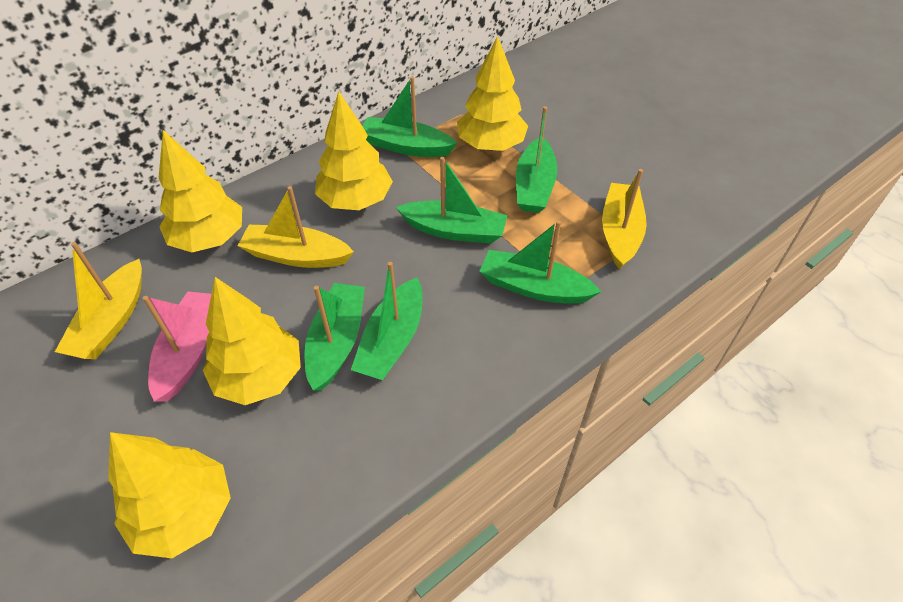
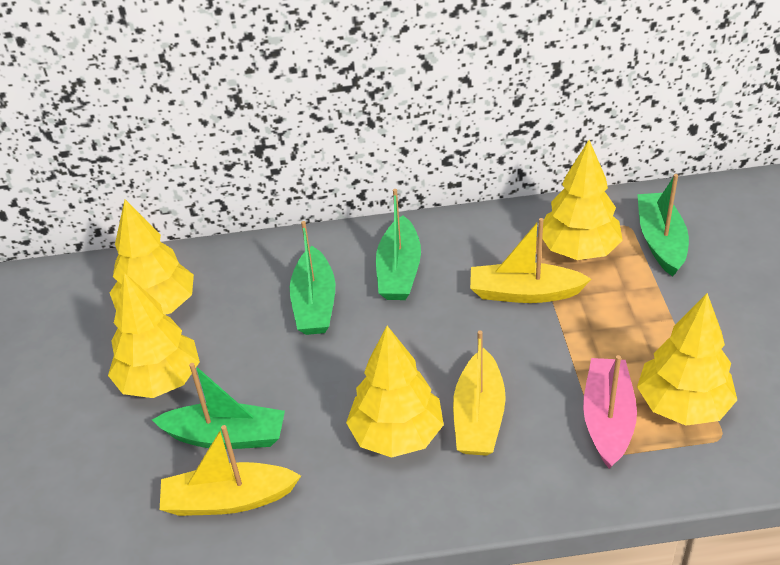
green boat: [305,283,365,391] [351,262,422,380] [362,76,457,157] [396,157,508,244] [479,220,601,304] [516,106,557,213] = 6 -> [152,363,285,449] [290,221,335,335] [376,189,421,300] [637,174,689,277] = 4

